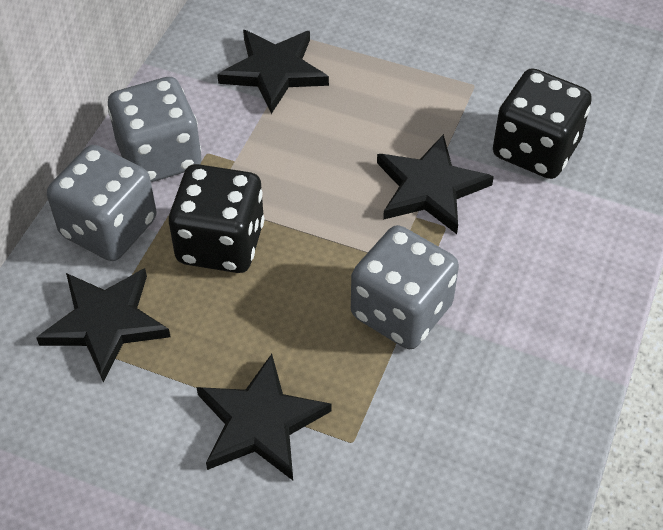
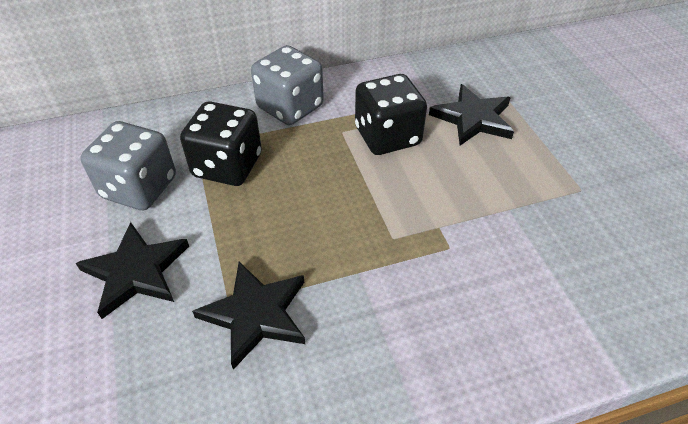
black star: [36,268,171,382] [196,354,331,480] [217,30,329,114] [377,134,494,234] = 4 -> [76,222,189,319] [192,262,305,370] [429,84,514,146] = 3
grey dice: [47,145,157,261] [108,77,201,182] [351,225,459,349] = 3 -> [81,121,176,210] [251,45,324,125] = 2

